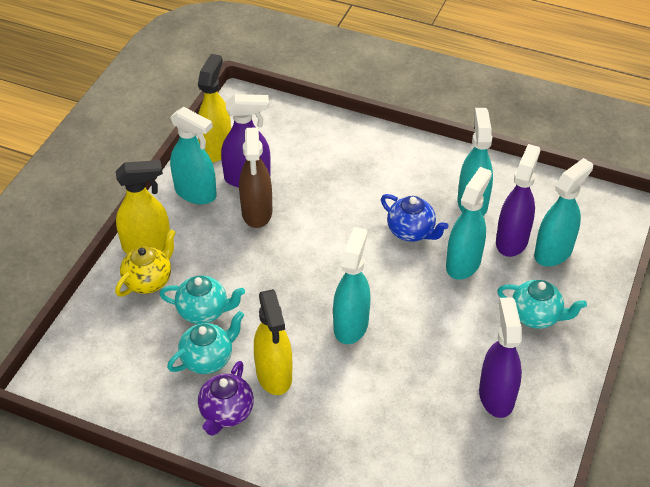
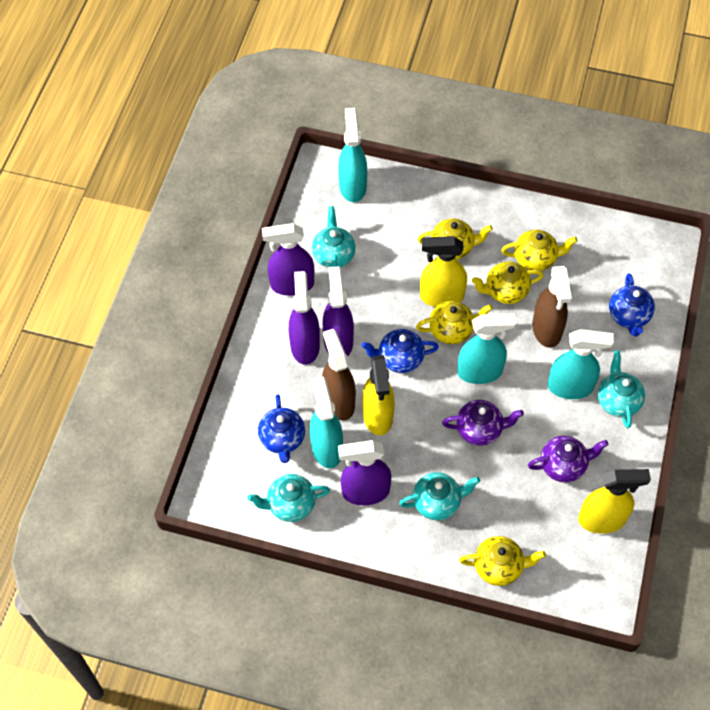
blue teapot: [381,194,448,242] = 1 -> [258,395,305,463] [362,329,439,373] [609,273,655,337] = 3
brown spray bottle: [239,127,272,228] = 1 -> [322,329,356,420] [532,266,572,348] = 2
purple spray bottle: [221,94,271,187] [479,297,522,418] [496,144,540,257] = 3 -> [262,223,314,296] [289,271,320,365] [323,266,354,357] [338,440,391,505] = 4
purple teapot: [198,361,254,436] = 1 -> [442,400,524,446] [528,436,609,483] = 2
turquoise spray bottle: [170,107,217,204] [333,227,370,344] [446,167,492,280] [458,108,493,216] [534,158,593,266] = 5 -> [310,377,343,468] [338,108,367,202] [457,314,516,384] [547,329,614,399] = 4
turquoise teapot: [159,276,245,324] [167,311,244,374] [497,280,587,329] = 3 -> [247,474,330,522] [312,206,356,268] [399,472,480,520] [598,350,645,428] = 4
yellow teapot: [115,229,176,296] = 1 -> [416,301,493,344] [418,218,493,260] [459,536,546,586] [472,262,544,304] [501,230,578,271] = 5

